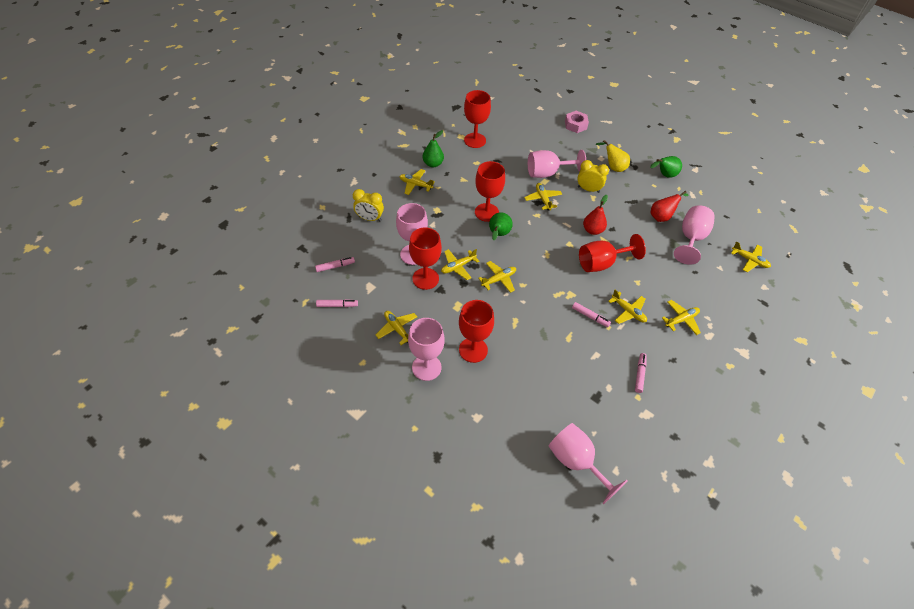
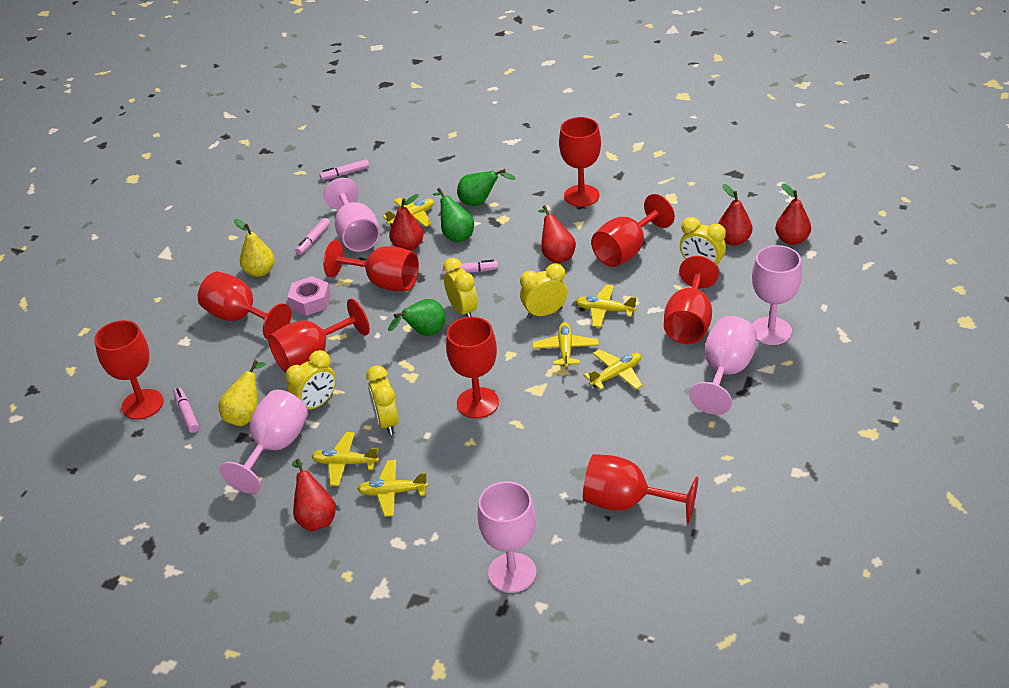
red goblet: [409,227,442,290] [459,300,494,363] [464,90,491,148] [475,161,505,222] [579,234,646,272] = 5 -> [94,320,163,420] [198,272,291,340] [268,298,370,373] [323,240,419,291] [446,317,499,419] [559,117,601,207] [583,454,698,523] [591,194,675,267] [664,256,719,344] = 9
red pear: [583,195,608,235] [651,191,688,222] = 2 -> [292,459,336,531] [389,194,423,251] [538,205,576,263] [718,184,752,246] [775,183,811,245] = 5
yellow clock: [353,189,384,221] [577,160,609,193] = 2 -> [286,350,336,409] [366,365,399,435] [443,258,478,317] [520,263,567,319] [680,217,726,270] = 5
yellow pear: [596,140,630,172] = 1 -> [218,360,265,426] [234,219,275,277] = 2
yellow plane: [376,311,417,345] [399,169,435,195] [441,249,479,280] [478,261,516,293] [524,183,562,211] [608,290,647,324] [662,300,701,335] [731,241,771,272] = 8 -> [311,432,379,486] [357,460,428,517] [383,198,434,227] [532,322,599,368] [575,285,637,327] [584,349,643,390] = 6

